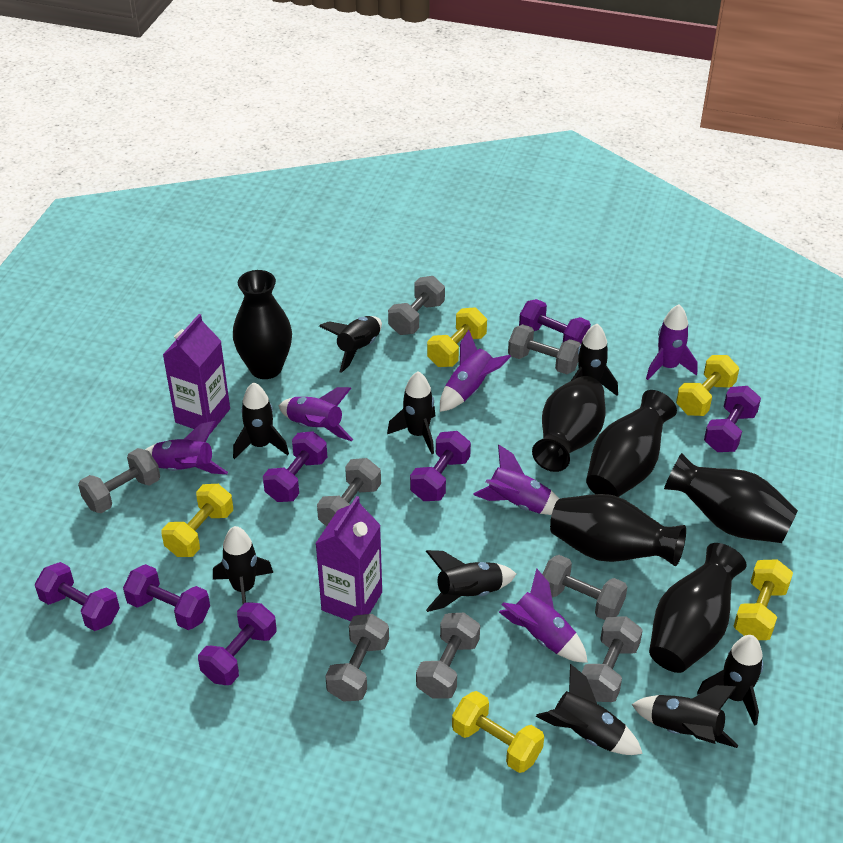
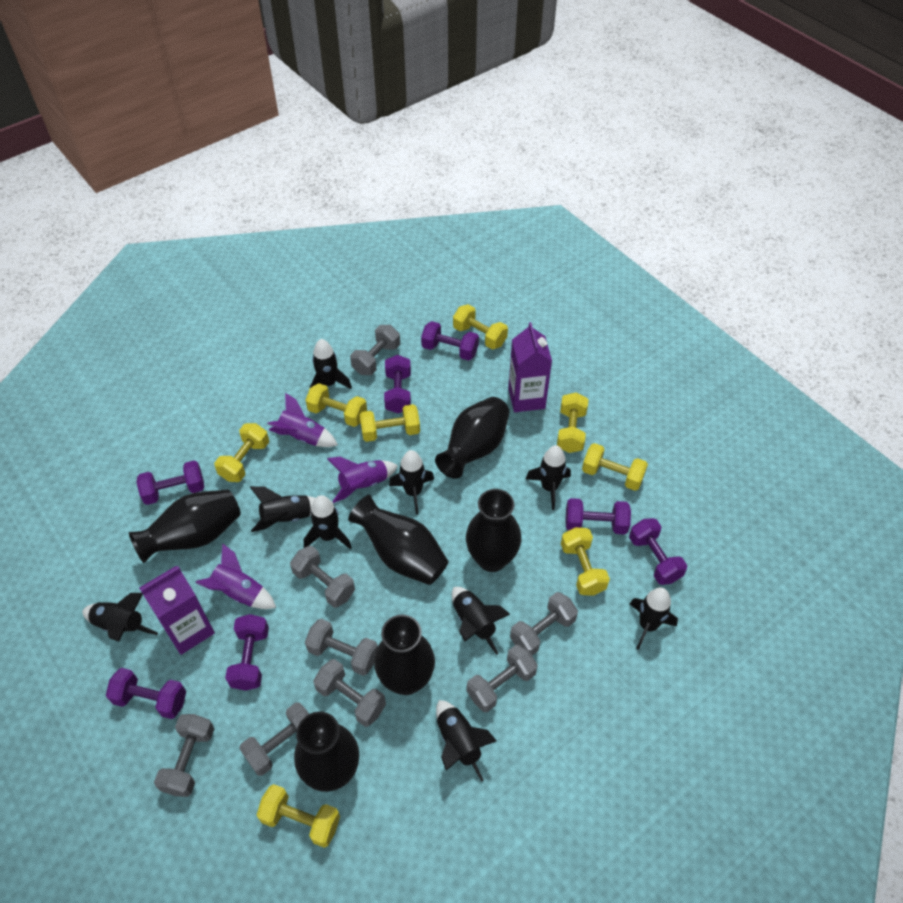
purple rocket: [145,421,228,474] [279,387,353,441] [440,330,511,412] [473,445,560,515] [499,568,588,663] [646,305,698,380] = 6 -> [195,543,276,609] [267,393,338,447] [327,457,398,503] = 3
yellow dumbbell: [161,484,233,557] [427,307,487,367] [452,691,544,773] [676,355,739,416] [734,559,793,640] = 5 -> [214,423,269,482] [257,784,340,848] [305,383,367,427] [359,404,420,442] [453,304,508,350] [557,392,588,453] [561,527,610,596] [582,443,648,491] = 8

